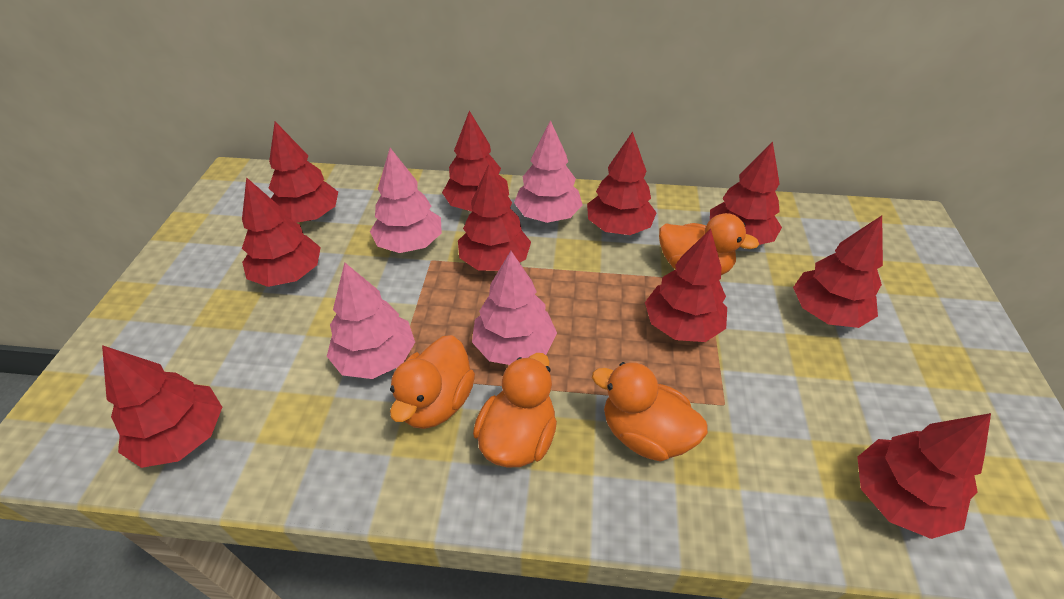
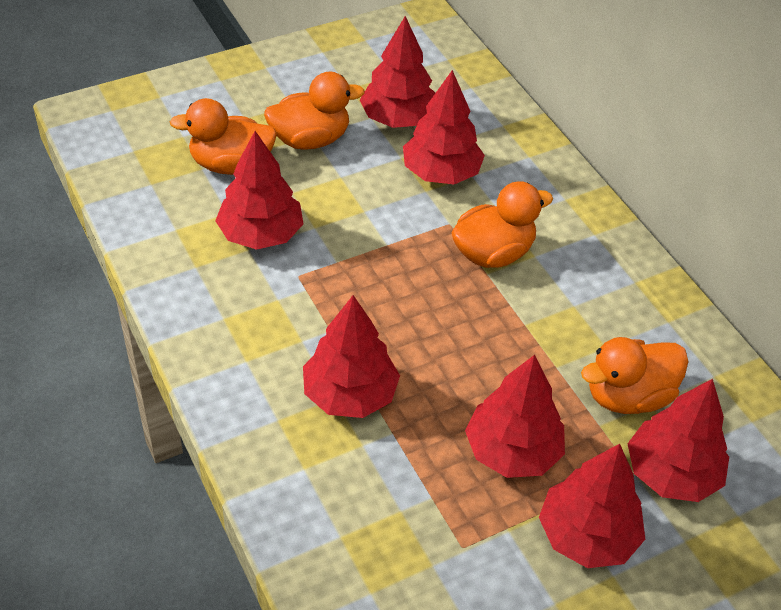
pink tree: [327,263,415,379] [370,148,442,253] [472,251,557,365] [514,120,583,223] = 4 -> none = 0
red tree: [102,345,222,468] [242,177,321,287] [268,122,338,223] [442,111,509,212] [458,165,531,271] [587,132,657,235] [645,229,727,342] [710,141,782,245] [793,215,883,328] [857,413,991,539] = 10 -> [215,131,304,250] [303,295,400,418] [360,16,435,128] [403,70,485,184] [465,355,565,478] [539,444,645,568] [627,379,729,502] = 7

